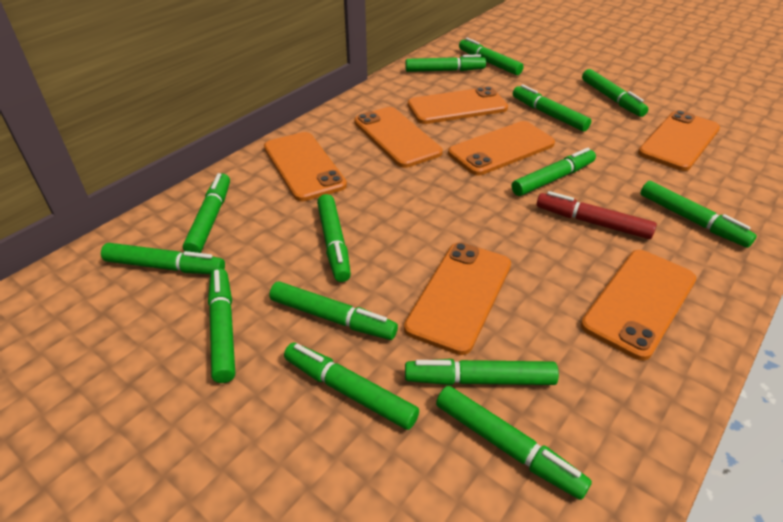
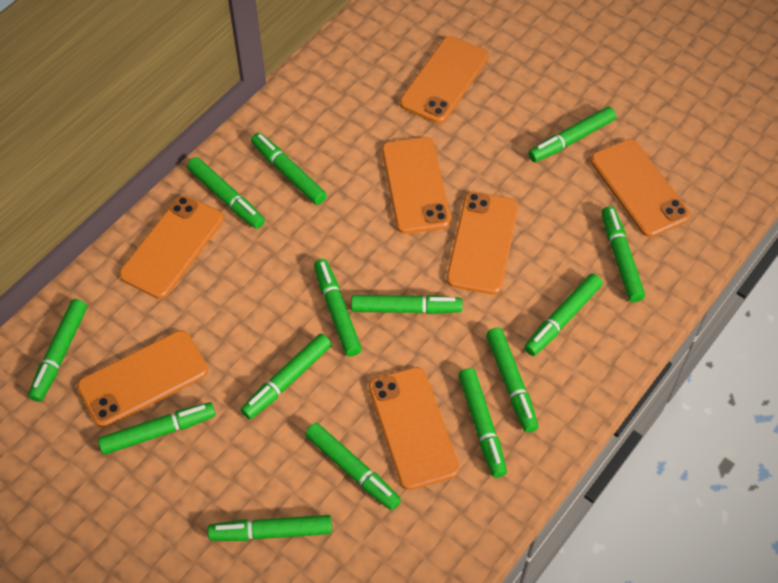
red marker: [537,191,657,239] = 1 -> none = 0

